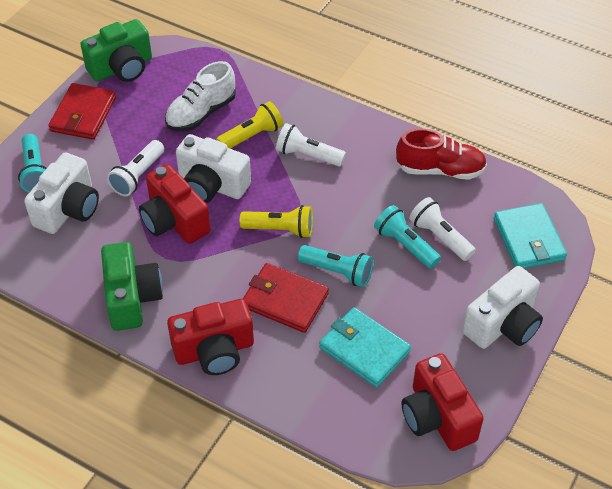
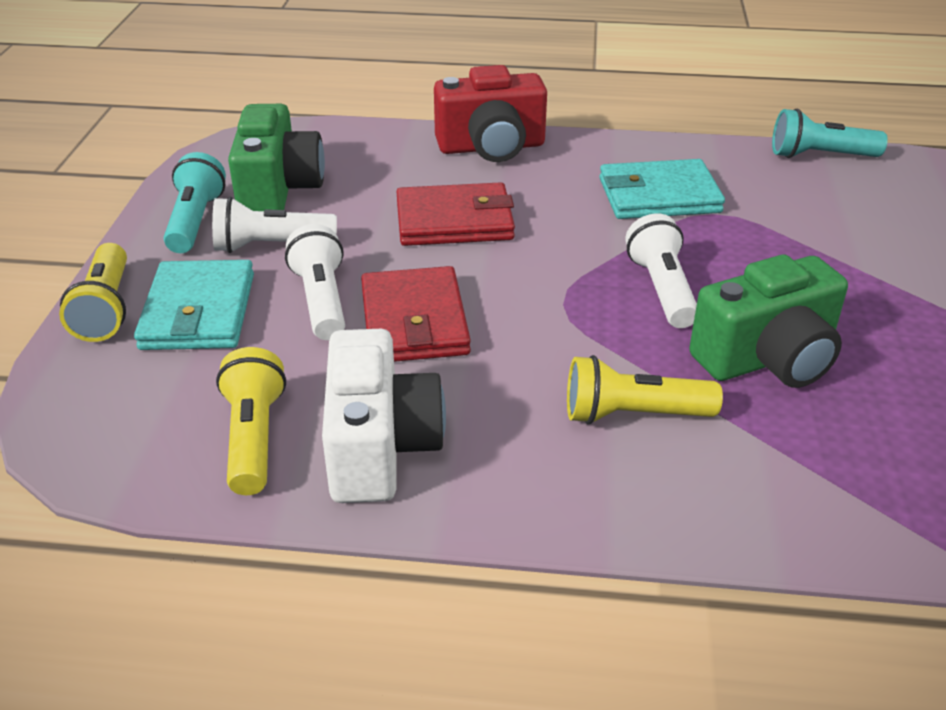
red camera: [139,164,211,244] [167,299,254,375] [401,353,484,451] = 3 -> [434,65,547,162] = 1
red shoe: [396,129,487,180] = 1 -> none = 0
turquoise flashlight: [18,134,46,193] [298,245,373,287] [374,205,441,269] = 3 -> [164,152,226,253] [772,109,888,158] = 2
white camera: [24,153,99,234] [176,134,251,203] [463,266,543,349] = 3 -> [322,329,446,503] = 1
white shoe: [165,61,236,132] = 1 -> none = 0
yellow flashlight: [216,101,283,149] [240,205,313,238] = 2 -> [59,243,127,342] [216,347,286,495] [567,355,723,424] = 3

